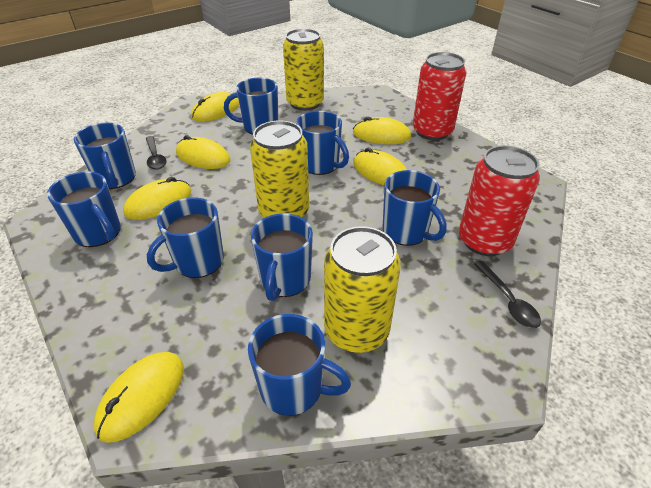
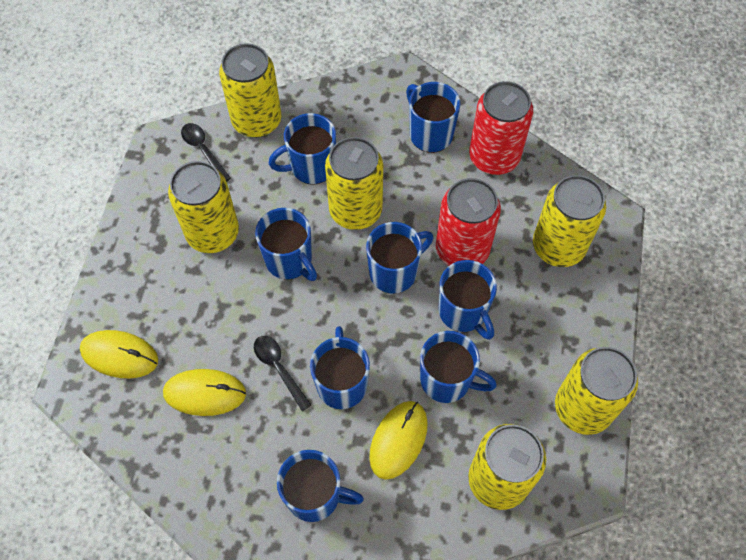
yellow can: [250,120,309,218] [283,29,324,111] [324,226,401,353] = 3 -> [168,161,239,253] [219,43,281,138] [325,137,383,230] [468,424,546,510] [533,175,606,267] [555,347,638,435] = 6
yellow mouse: [94,352,184,443] [123,177,191,220] [176,135,230,169] [191,92,239,122] [353,117,411,144] [353,148,407,185] = 6 -> [80,330,158,378] [163,369,246,416] [369,401,428,480] = 3

